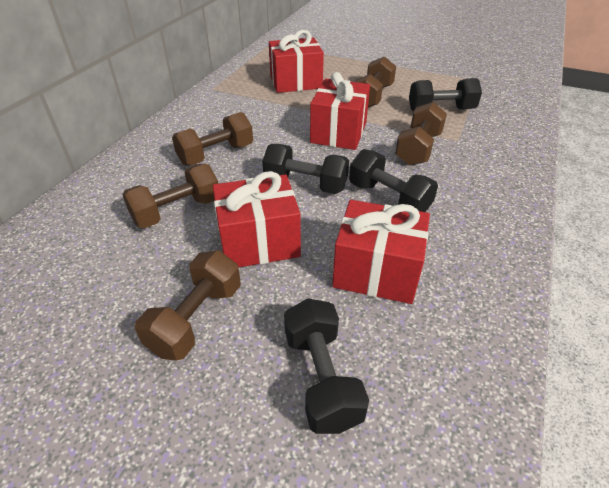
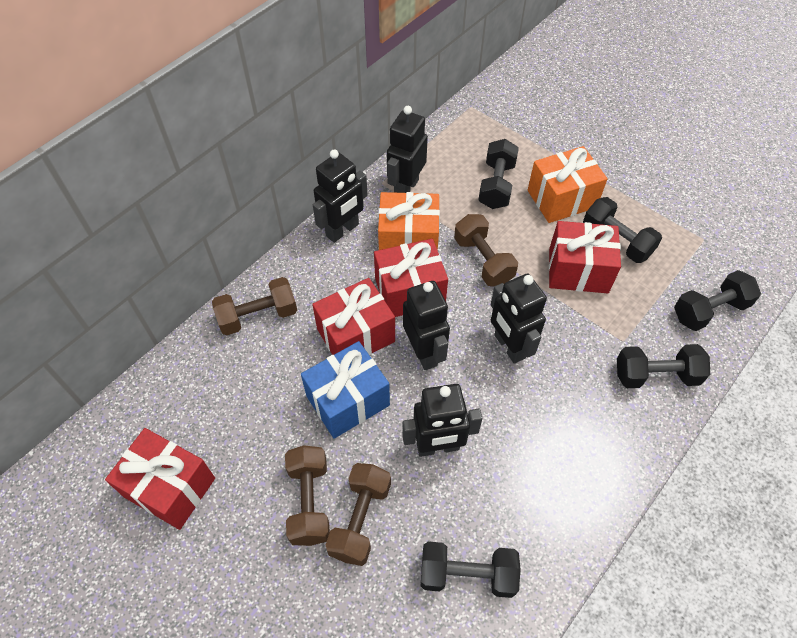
black dumbbell: [262,144,349,194] [284,298,369,434] [349,149,438,212] [409,78,482,111] = 4 -> [421,541,521,598] [479,139,519,209] [583,197,662,263] [617,344,710,388] [674,270,761,331] = 5
black robot: none = 0 -> [313,150,367,243] [387,106,428,193] [402,384,482,457] [403,281,450,370] [491,274,547,364] = 5
blue gift: none = 0 -> [301,341,390,439] = 1
brown dumbbell: [122,164,218,228] [135,250,241,361] [172,112,253,166] [354,56,396,107] [395,102,447,166] = 5 -> [212,277,297,335] [285,445,330,546] [326,463,391,566] [454,214,518,287] = 4
orange gift: none = 0 -> [378,192,440,250] [528,146,608,223] = 2

